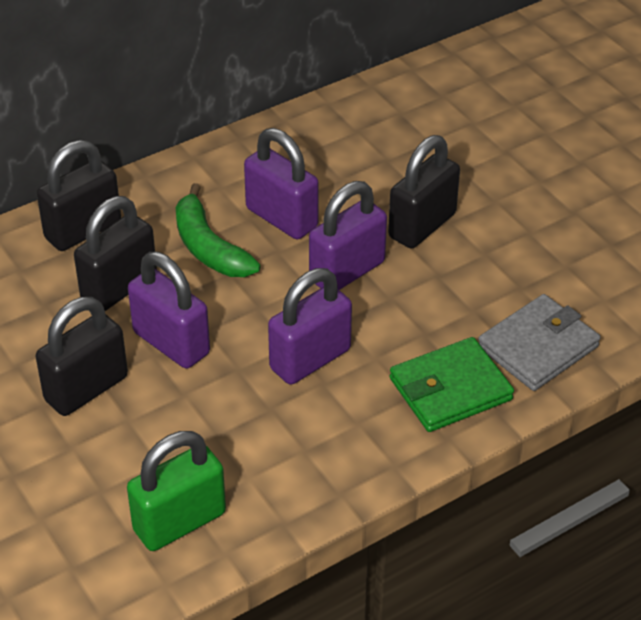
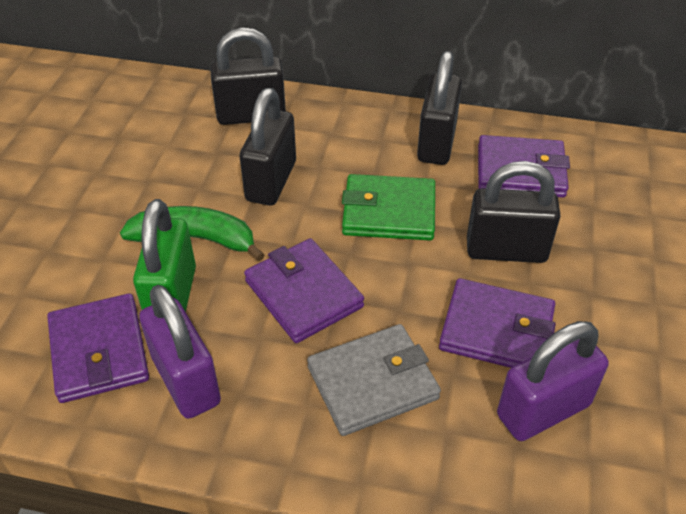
purple padlock: [128,252,210,369] [244,128,319,240] [268,268,352,385] [309,181,387,290] = 4 -> [139,285,221,419] [497,321,609,441] = 2
purple wallet: none = 0 -> [47,293,149,403] [244,238,364,343] [439,278,556,368] [478,135,570,197] = 4

